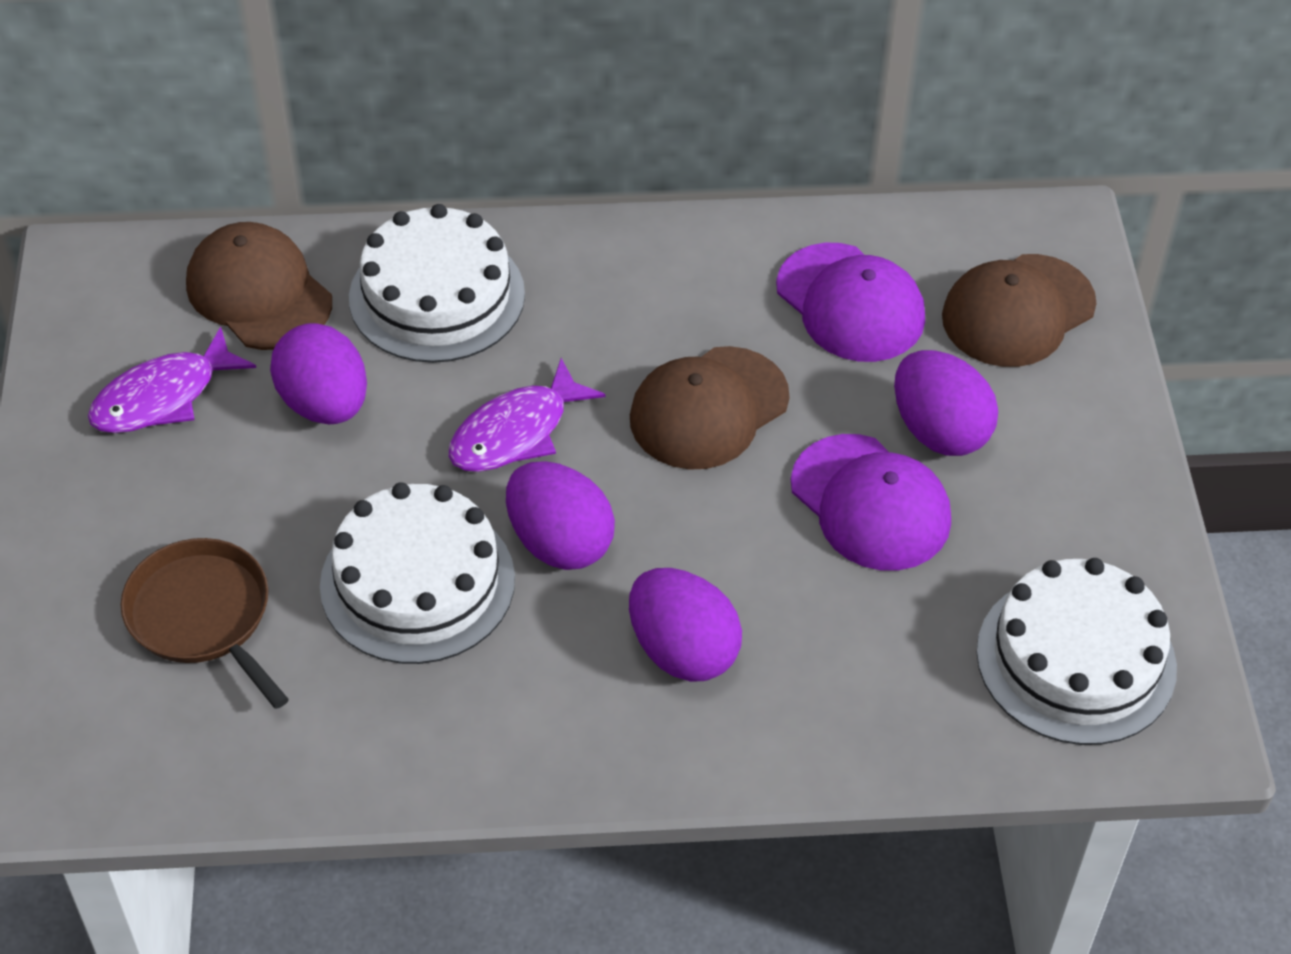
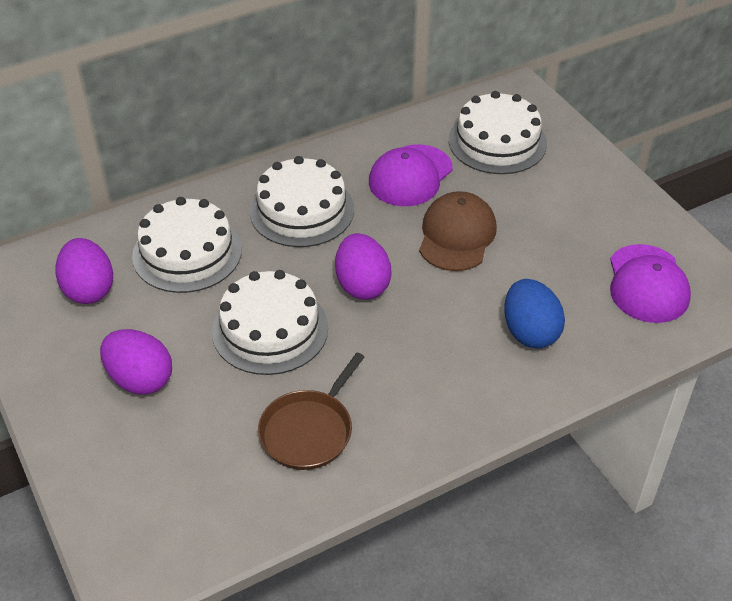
blue egg: none = 0 -> [504,279,565,349] = 1
brown cap: [186,222,332,350] [630,346,789,470] [942,254,1097,367] = 3 -> [419,191,497,271] = 1
purple egg: [270,323,367,424] [506,461,615,570] [629,568,742,682] [894,350,998,456] = 4 -> [55,238,113,304] [100,329,172,395] [335,233,392,300] = 3
purple fish: [88,327,256,433] [448,358,606,472] = 2 -> none = 0
white cake: [320,482,515,664] [349,204,525,363] [977,558,1177,745] = 3 -> [132,197,242,293] [212,270,328,375] [250,156,354,247] [449,91,547,174] = 4

